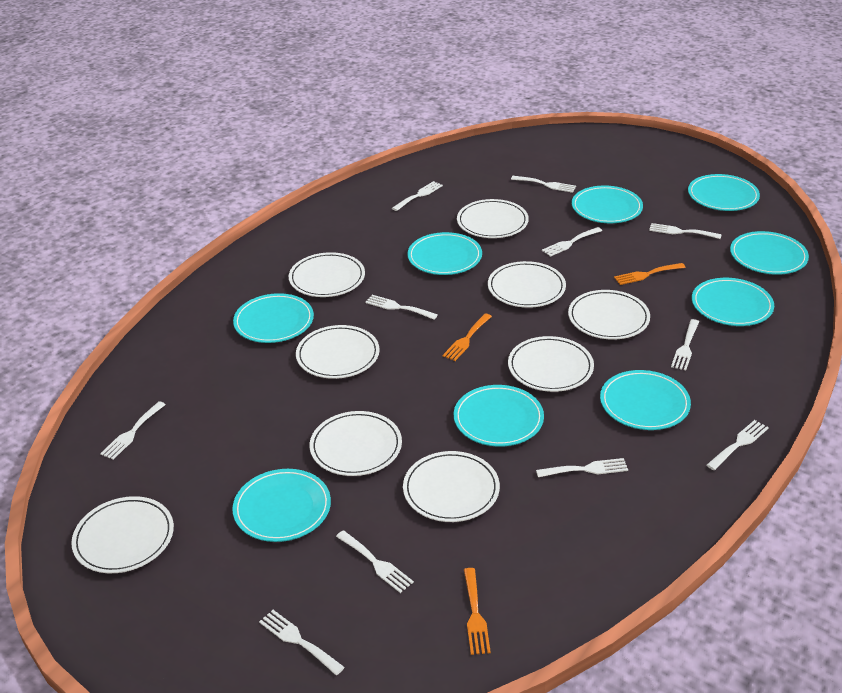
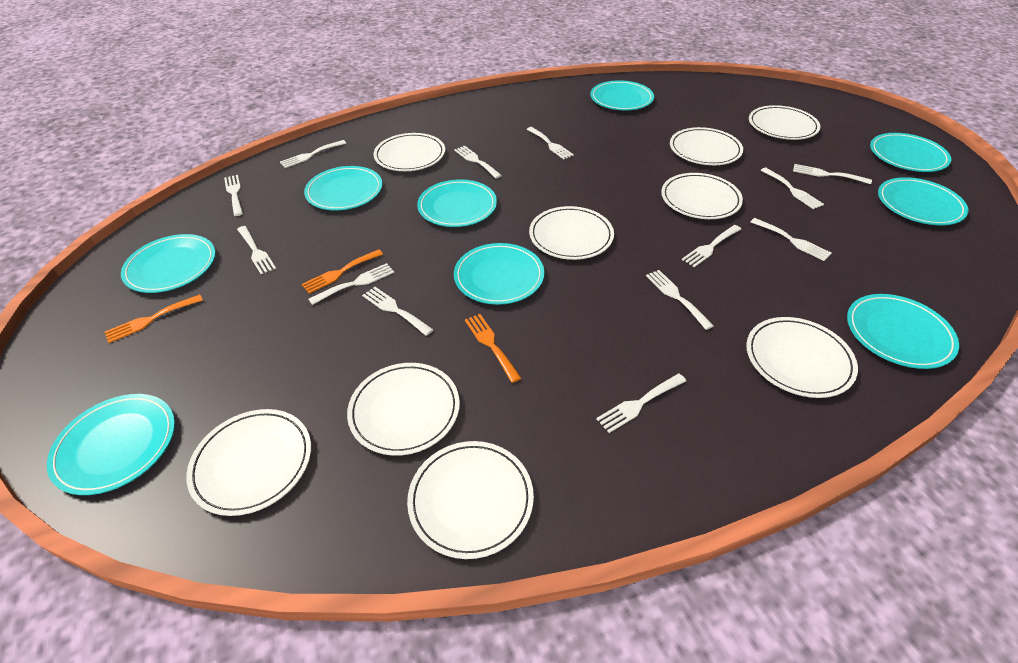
white fork: [100,401,166,460] [259,610,344,675] [336,530,414,593] [365,295,438,320] [392,181,443,211] [511,176,576,193] [536,458,628,477] [542,227,602,257] [649,223,722,239] [671,319,699,371] [707,420,769,470] = 11 -> [224,175,243,216] [237,226,276,274] [280,140,346,168] [309,263,394,305] [362,287,433,336] [454,146,502,179] [526,127,574,159] [596,374,686,433] [646,270,714,330] [682,225,741,267] [750,218,832,261] [761,168,824,209] [793,164,872,184] = 13

